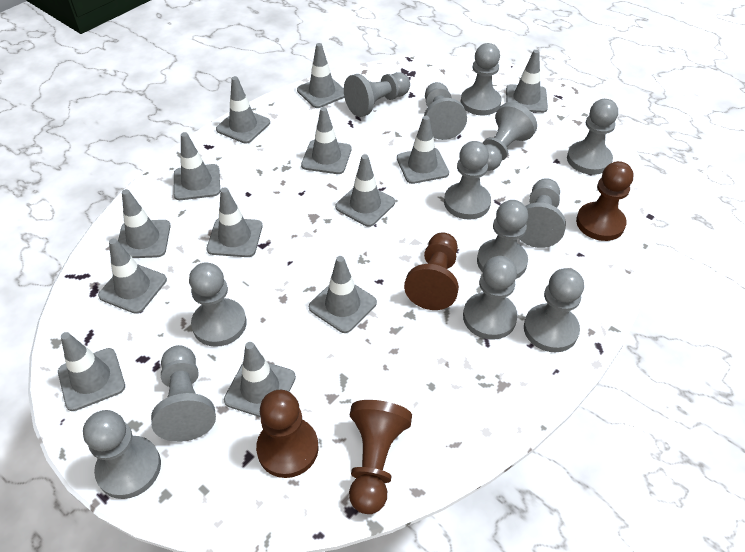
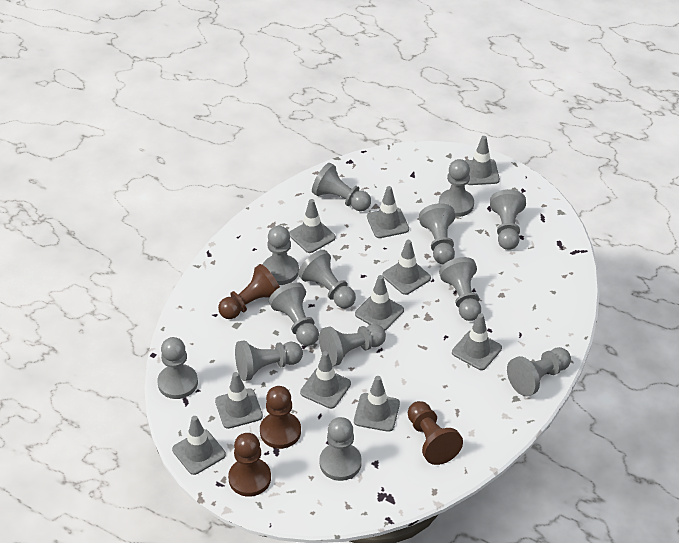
grey traffic cone: [58,332,125,411] [98,238,167,314] [118,189,171,258] [174,132,220,200] [207,187,262,257] [216,76,270,144] [224,342,296,417] [297,43,344,108] [301,107,351,174] [309,256,377,333] [335,154,395,227] [397,116,449,184] [506,50,548,113] = 13 -> [172,416,226,475] [215,372,263,429] [289,199,336,253] [300,351,351,409] [354,376,400,432] [355,275,404,330] [367,186,409,238] [383,240,431,295] [452,313,502,370] [465,136,500,185] = 10

